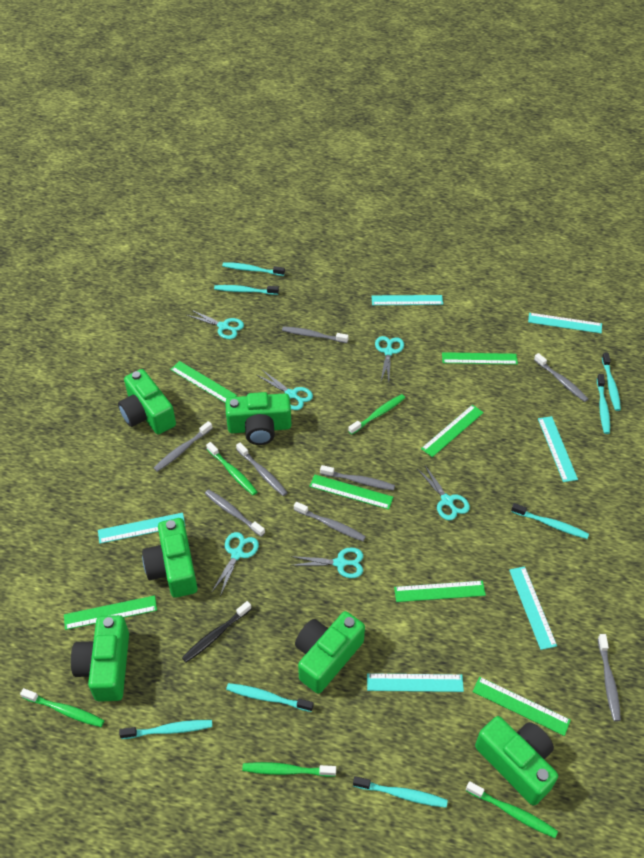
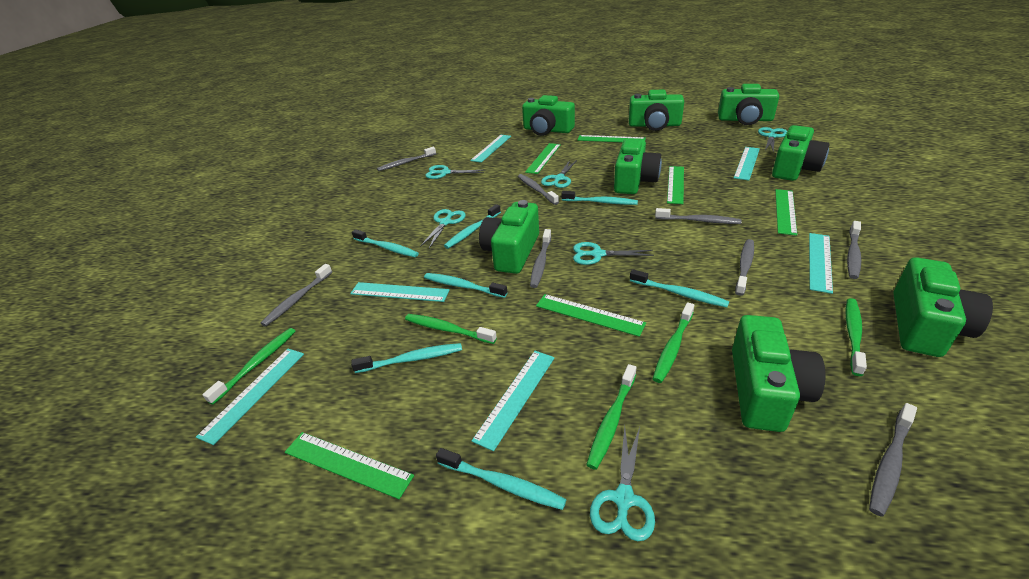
black toothbrush: [182,601,251,663] = 1 -> none = 0
green camera: [71,615,129,702] [118,369,176,434] [142,518,197,598] [225,392,291,445] [295,611,365,694] [475,716,558,806] = 6 -> [479,200,539,274] [522,95,575,136] [614,139,662,194] [629,90,684,131] [718,84,779,125] [732,315,825,432] [772,125,830,181] [893,257,993,357] = 8
green ruler: [64,595,157,630] [170,361,237,403] [309,475,393,510] [394,581,486,602] [421,405,484,457] [442,352,518,365] [473,677,571,736] = 7 -> [285,432,414,499] [525,143,561,174] [536,294,646,337] [577,135,646,142] [667,166,684,204] [775,189,797,236] = 6
turquoise toothbrush: [119,720,212,739] [214,285,279,295] [222,262,285,276] [226,683,314,712] [353,776,448,808] [511,503,589,539] [597,374,610,434] [602,353,621,411] = 8 -> [351,343,462,373] [352,229,419,257] [424,273,507,298] [436,448,567,510] [444,204,501,249] [561,191,638,205] [630,269,730,308] = 7

